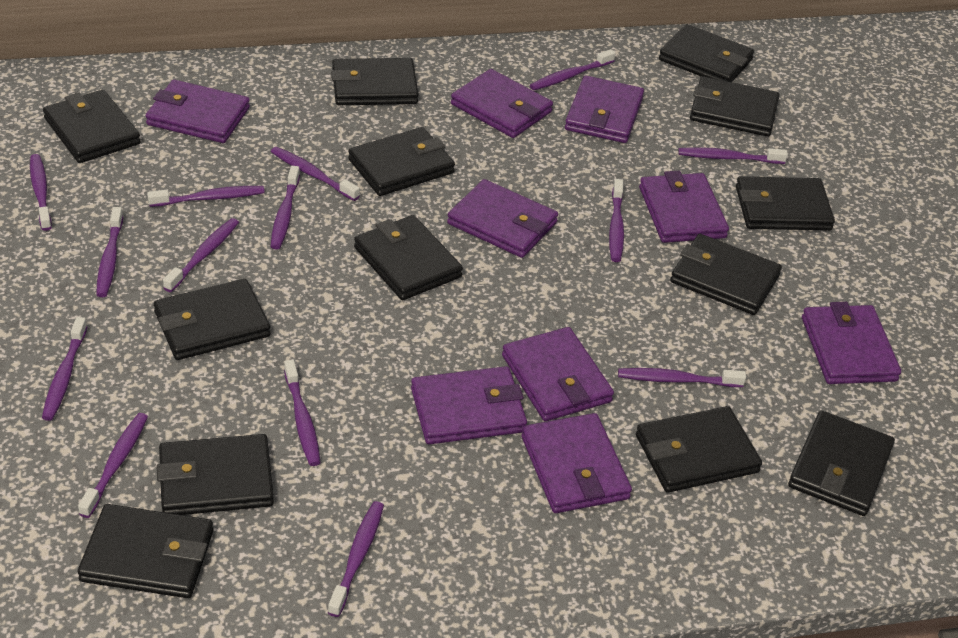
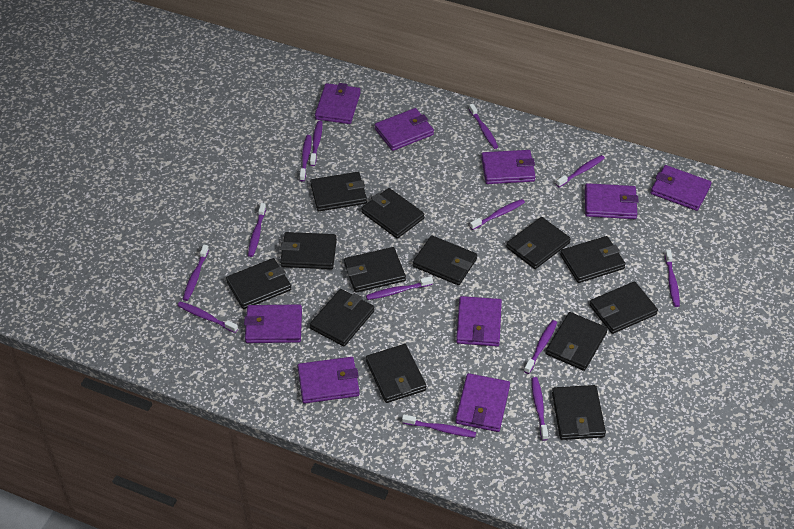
purple toothbrush: [30,154,52,231] [42,317,87,421] [78,413,148,518] [96,207,123,297] [147,186,265,207] [163,218,239,292] [271,147,360,201] [271,166,300,249] [284,360,321,466] [328,501,384,617] [530,49,615,90] [609,179,624,262] [618,368,746,387] [678,147,788,164] = 14 -> [177,302,238,333] [183,245,209,301] [248,203,266,257] [300,135,311,181] [310,121,322,166] [366,276,433,300] [402,414,476,438] [469,104,498,149] [470,199,525,230] [524,320,557,374] [532,377,548,441] [556,155,605,187] [665,250,680,307] = 13

